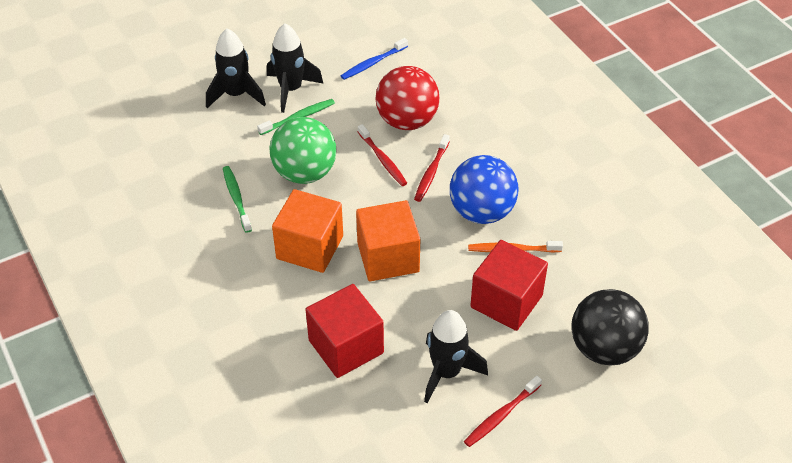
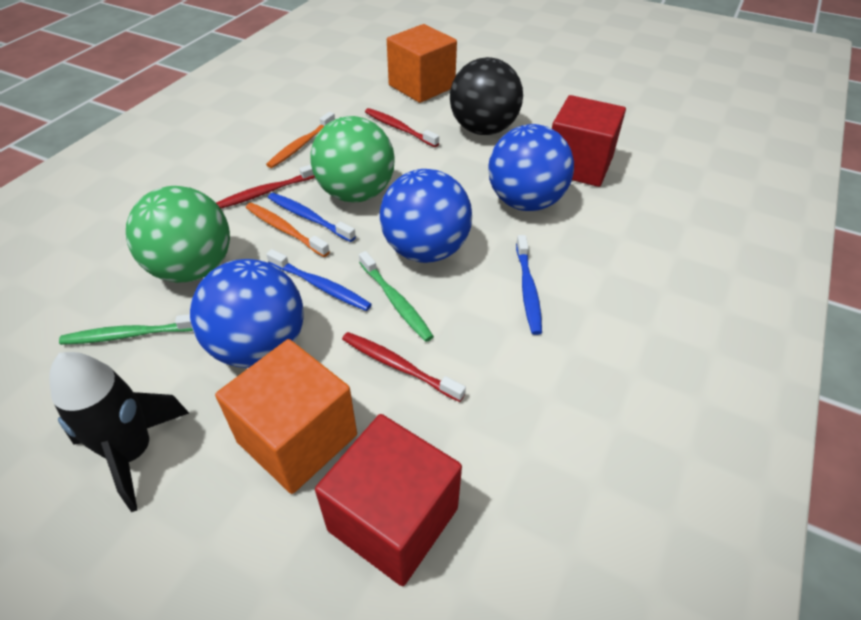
black rocket: [206,29,266,108] [267,24,324,113] [424,310,488,403] = 3 -> [49,352,189,512] = 1
blue ball: [450,155,519,224] = 1 -> [190,259,304,368] [380,169,472,263] [488,124,574,211] = 3
blue toothbrush: [341,38,408,80] = 1 -> [266,249,372,311] [268,193,356,242] [516,235,542,335] = 3
green ball: [270,117,336,184] = 1 -> [126,186,230,283] [310,116,395,202] = 2
orange toothbrush: [468,241,563,253] = 1 -> [246,203,330,257] [266,112,335,168] = 2
red ball: [376,66,439,130] = 1 -> none = 0

